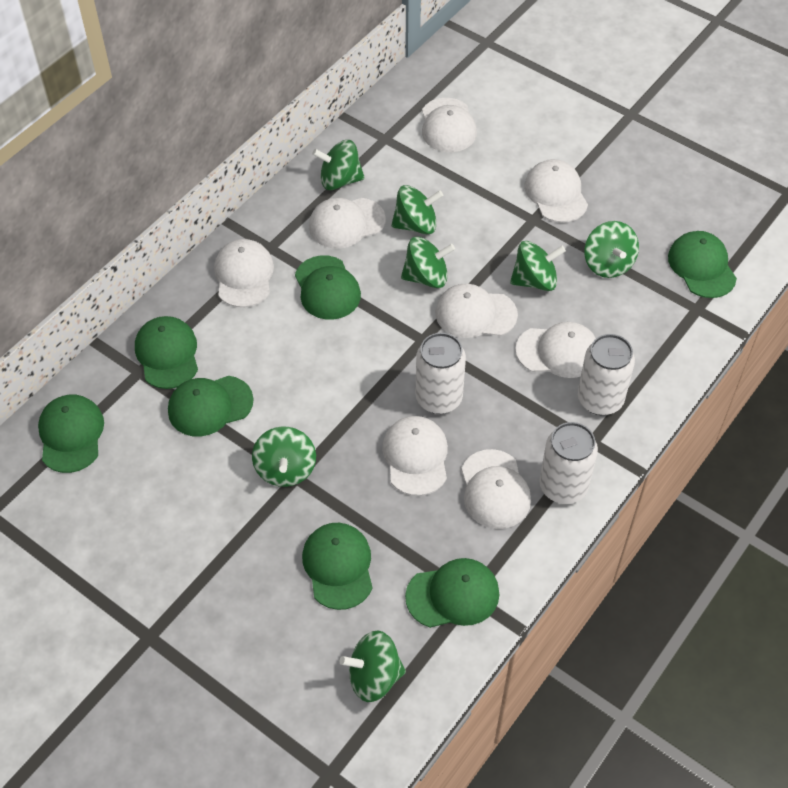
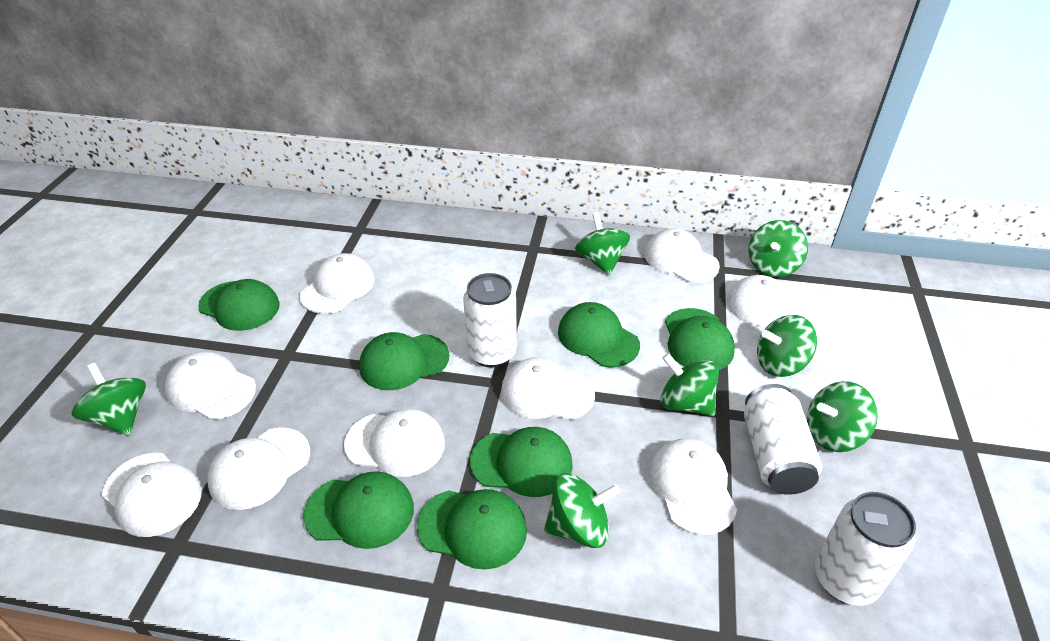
white cap: [214,239,274,308] [309,198,386,248] [382,416,448,496] [422,98,477,152] [435,284,518,338] [461,449,531,529] [515,322,596,378] [524,159,588,223] = 8 -> [102,453,202,537] [165,351,256,420] [207,428,310,510] [300,253,375,314] [344,409,445,477] [501,357,595,420] [644,228,720,283] [649,439,737,535] [727,275,814,326] = 9

